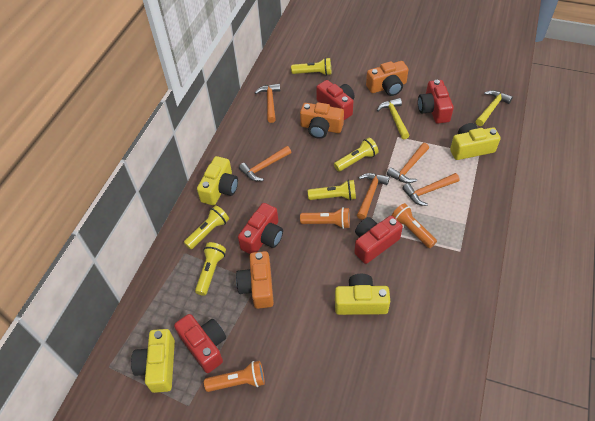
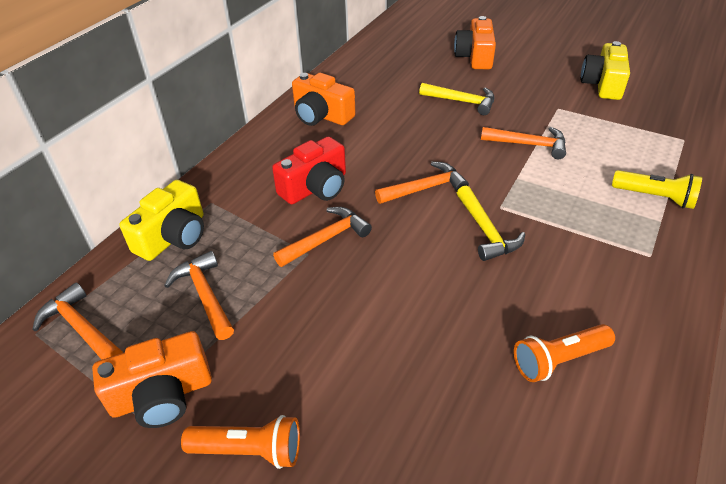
orange flashlight: [204,361,265,392] [300,207,350,229] [391,203,437,248] = 3 -> [181,415,300,469] [514,324,615,382] = 2
red camera: [174,314,226,373] [238,203,283,254] [316,80,355,120] [354,216,403,264] [418,80,454,123] = 5 -> [272,136,346,204] = 1
yellow camera: [131,329,175,393] [197,156,238,205] [335,274,390,315] [450,123,501,160] = 4 -> [119,180,204,261] [580,41,630,100] = 2
yellow flashlight: [184,205,229,250] [195,242,226,296] [291,57,331,76] [308,180,356,201] [334,138,379,172] = 5 -> [612,170,702,209] = 1

